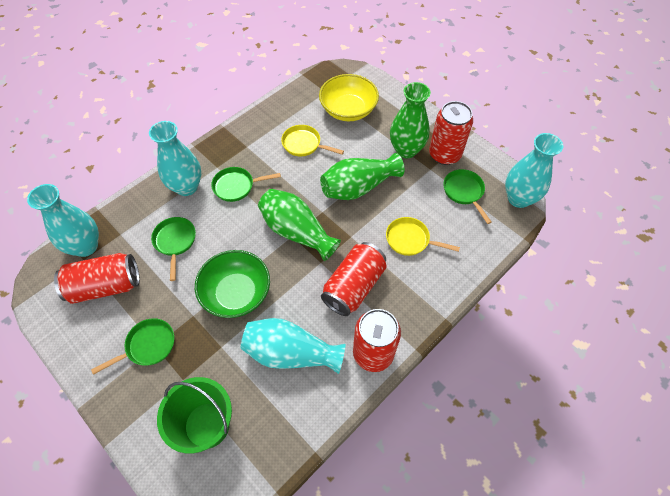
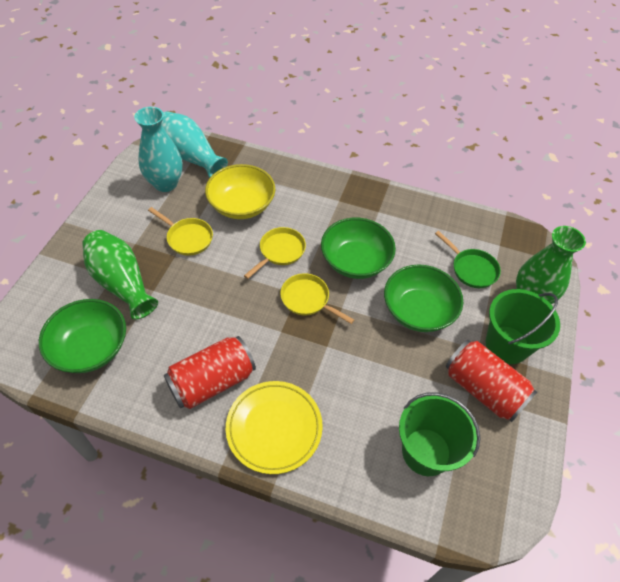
green bowl: [195,250,270,318] = 1 -> [39,299,126,373] [321,218,396,279] [384,264,463,332] = 3
green bucket: [157,377,232,454] = 1 -> [399,392,481,476] [486,289,560,364] = 2
green pan: [91,318,174,375] [151,217,196,281] [211,167,281,202] [443,169,491,224] = 4 -> [435,231,501,288] = 1
green vase: [258,189,341,261] [320,153,405,200] [390,82,431,158] = 3 -> [82,230,158,320] [516,226,586,304] = 2
red can: [54,253,140,304] [321,242,387,316] [353,309,401,372] [429,101,473,165] = 4 -> [164,336,256,409] [445,340,537,422] = 2
turquoise vase: [27,184,99,257] [149,121,201,196] [241,318,346,374] [505,133,563,208] = 4 -> [134,107,183,192] [161,111,228,178] = 2
yellow pan: [281,125,344,156] [386,217,460,256] = 2 -> [148,207,213,256] [244,227,306,279] [280,273,354,324] = 3
yellow plate: none = 0 -> [226,381,323,474] = 1

